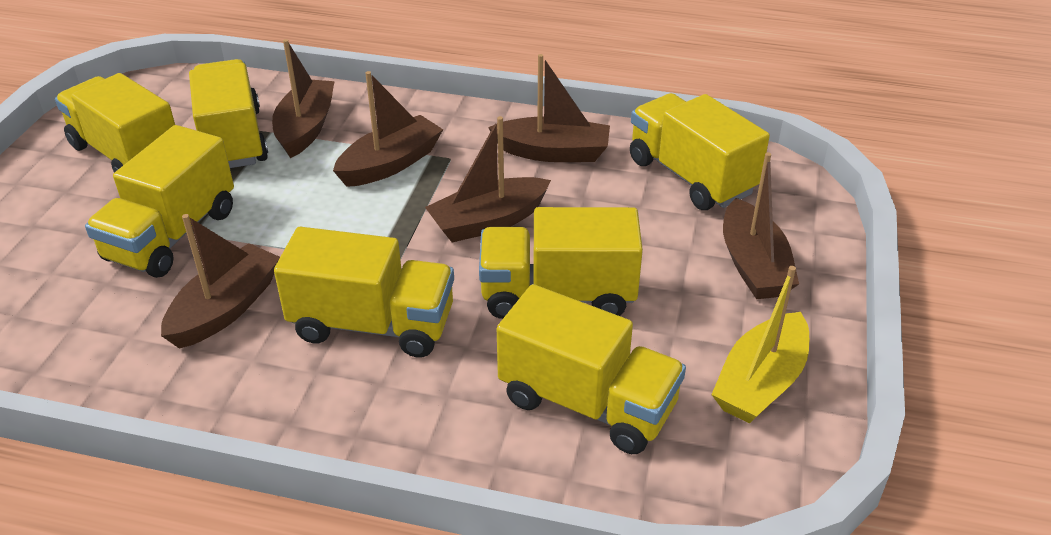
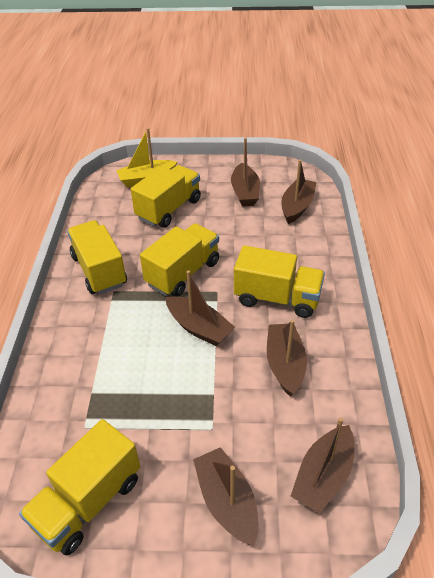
yellow truck: [55,73,175,172] [85,125,234,278] [189,59,268,168] [274,227,454,357] [479,207,643,319] [497,284,686,454] [630,93,770,210] = 7 -> [19,419,140,555] [67,220,127,294] [131,165,201,228] [140,223,219,297] [234,245,325,318] = 5

